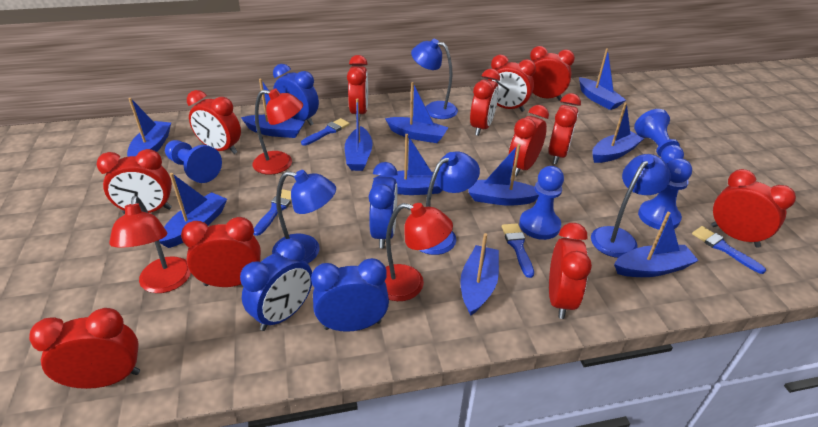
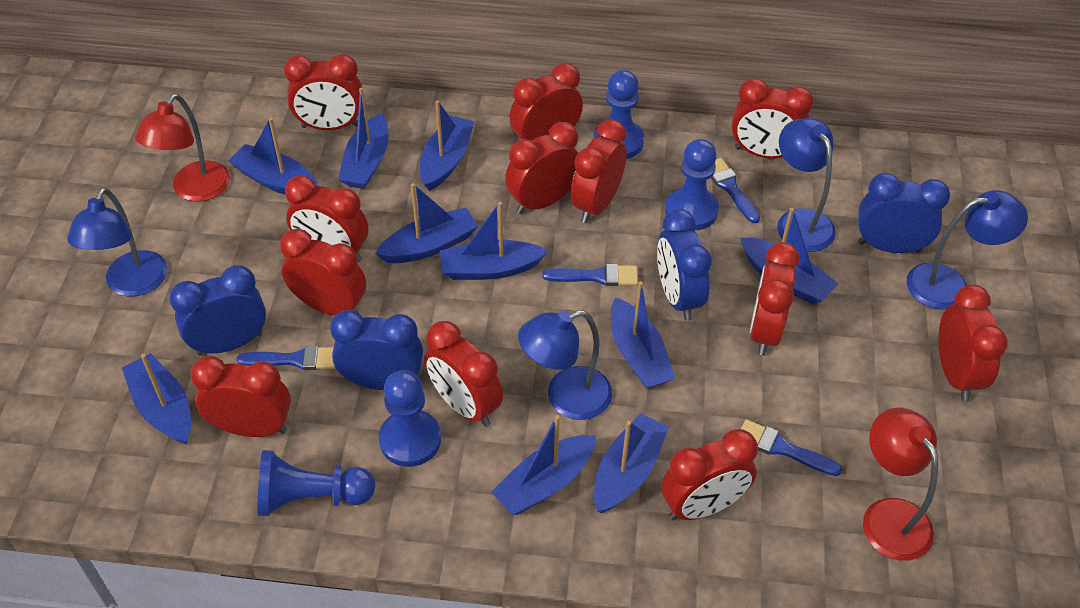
blue boat: [127,98,171,157] [159,173,227,248] [241,79,305,138] [345,98,373,171] [373,134,443,195] [385,82,449,143] [460,233,499,316] [468,144,539,206] [579,48,626,110] [592,103,644,163] [614,212,699,277] = 11 -> [122,353,191,444] [228,118,318,194] [338,88,388,189] [375,183,478,263] [420,100,475,191] [440,202,548,280] [491,415,596,515] [594,413,669,513] [611,281,675,389] [740,208,838,304] = 10
red lamp: [109,196,191,293] [253,89,303,175] [385,203,453,301] = 3 -> [135,94,230,202] [863,408,938,561] = 2

